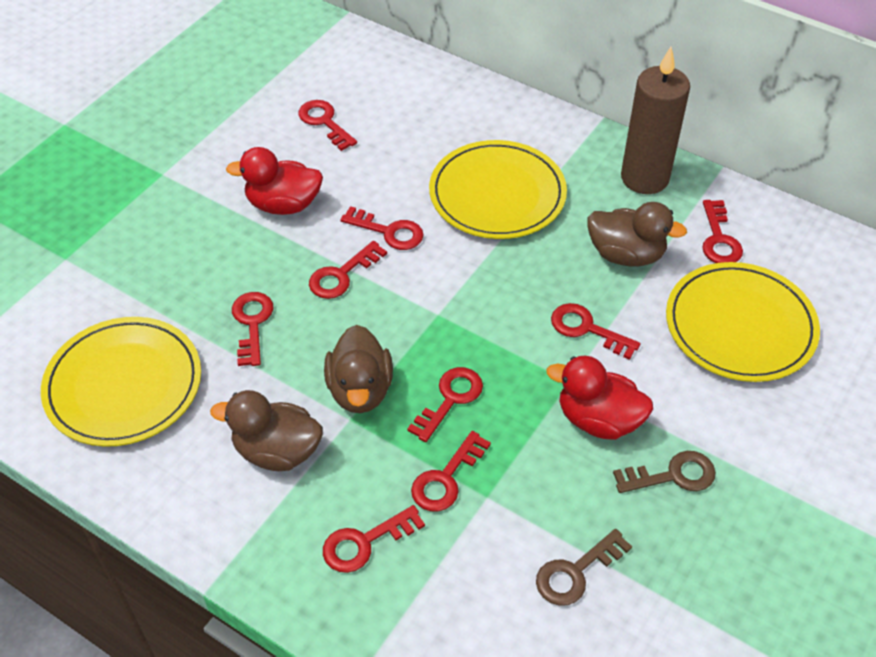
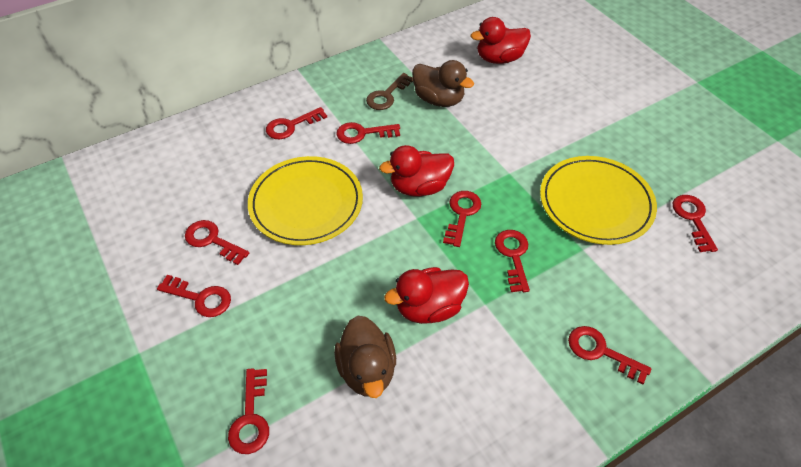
brown candle: [621,47,690,194] = 1 -> none = 0
brown duck: [210,390,323,471] [324,325,393,413] [587,202,687,267] = 3 -> [334,316,396,398] [412,60,474,107] = 2
brown key: [536,529,632,606] [613,451,716,493] = 2 -> [366,73,413,110] = 1
red duck: [226,147,323,215] [547,356,653,440] = 2 -> [379,145,454,197] [384,267,469,324] [471,17,531,64] = 3
yellow plate: [41,317,201,447] [429,140,567,239] [666,262,820,382] = 3 -> [248,156,363,245] [540,156,657,245] = 2

